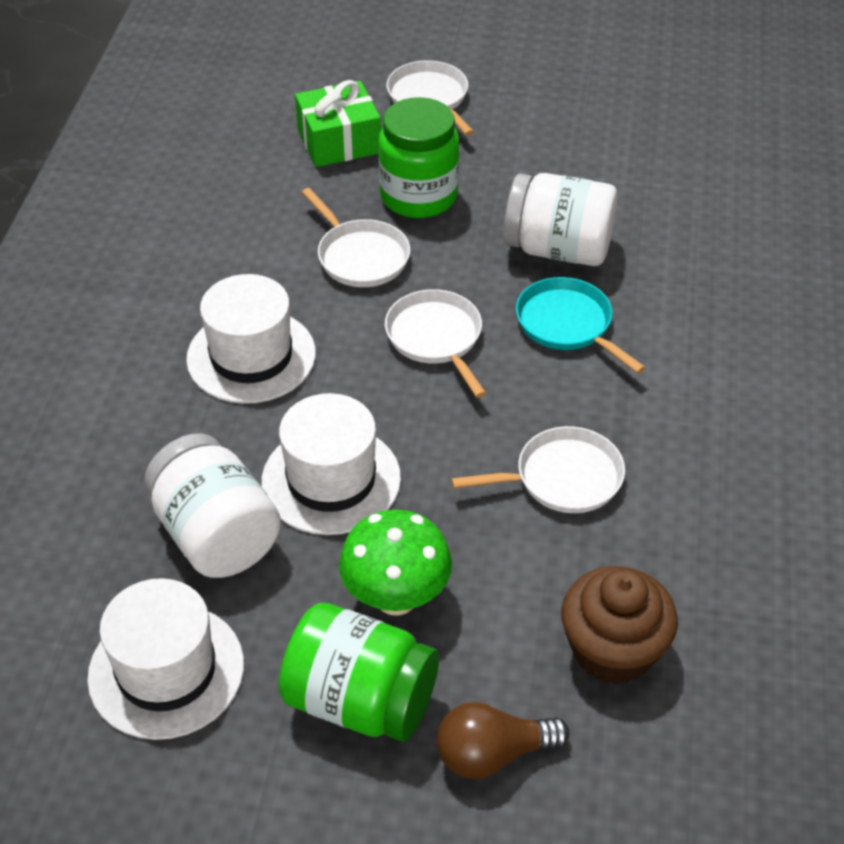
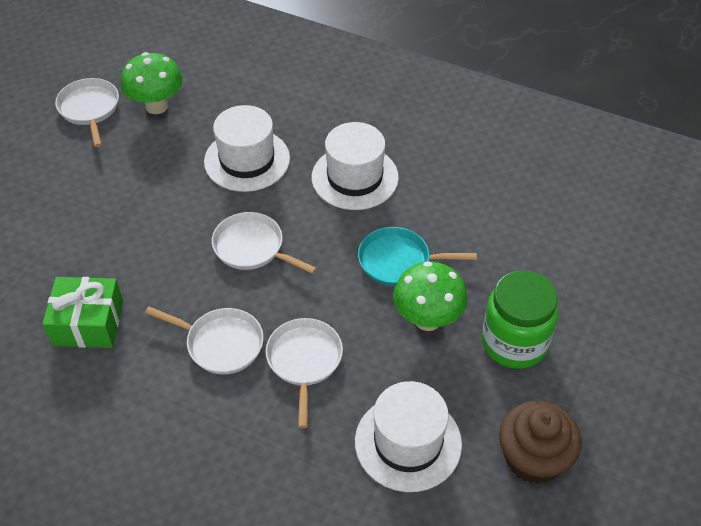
brown light bulb: [437,702,569,779] = 1 -> none = 0
green jar: [279,603,439,742] [378,97,459,218] = 2 -> [482,270,559,369] = 1
green mushroom: [339,510,452,616] = 1 -> [121,52,183,114] [393,261,468,331] = 2
white jar: [144,433,281,578] [503,173,618,266] = 2 -> none = 0

